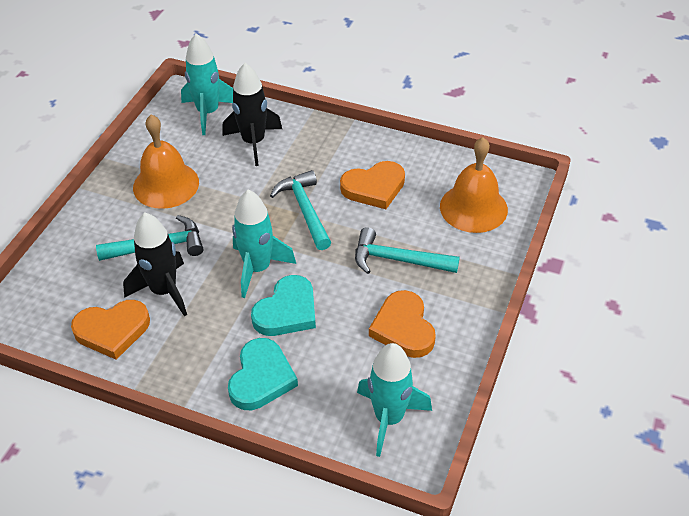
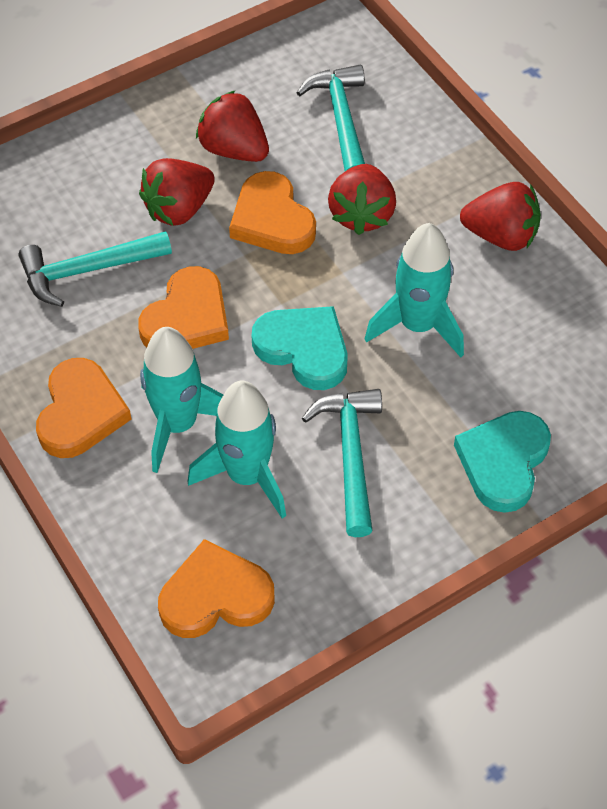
black rocket: [123,213,187,316] [222,63,282,166] = 2 -> none = 0
orange bell: [133,115,199,209] [440,137,508,233] = 2 -> none = 0
orange heart: [71,300,150,360] [340,161,405,209] [369,290,436,358] = 3 -> [36,358,132,458] [138,266,229,349] [158,539,275,638] [229,171,316,254] = 4
red strawberry: none = 0 -> [139,158,215,226] [196,90,269,162] [328,164,396,235] [460,182,541,251] = 4

